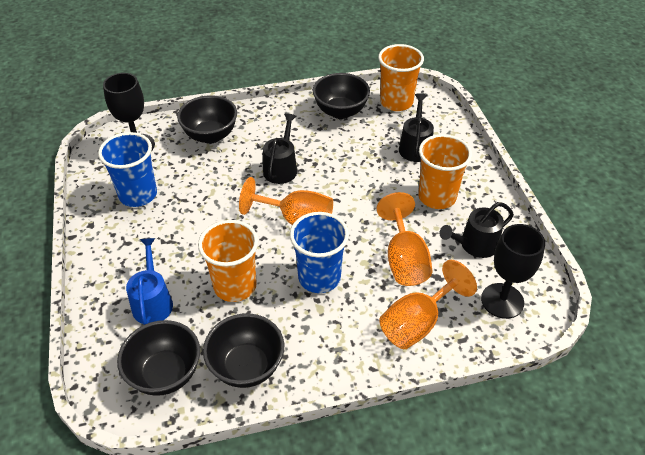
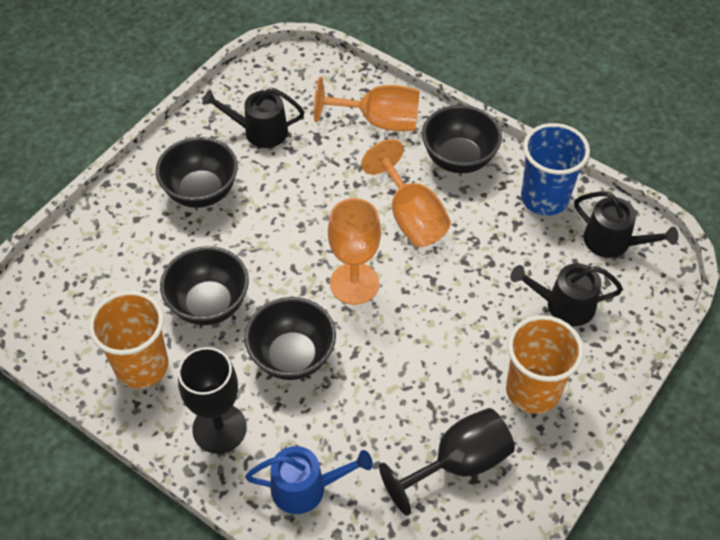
blue cup: [98,132,157,207] [290,212,349,293] = 2 -> [521,123,590,216] = 1
orange cup: [198,220,258,302] [378,44,424,111] [418,134,472,209] = 3 -> [89,291,168,389] [506,315,584,414] = 2

